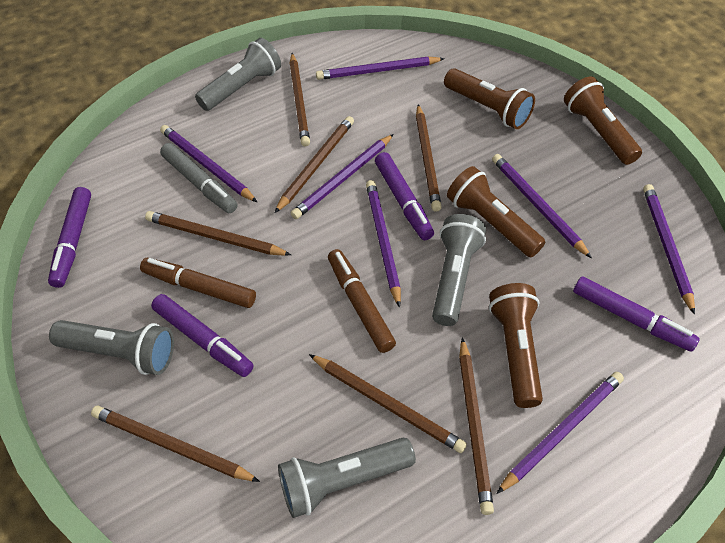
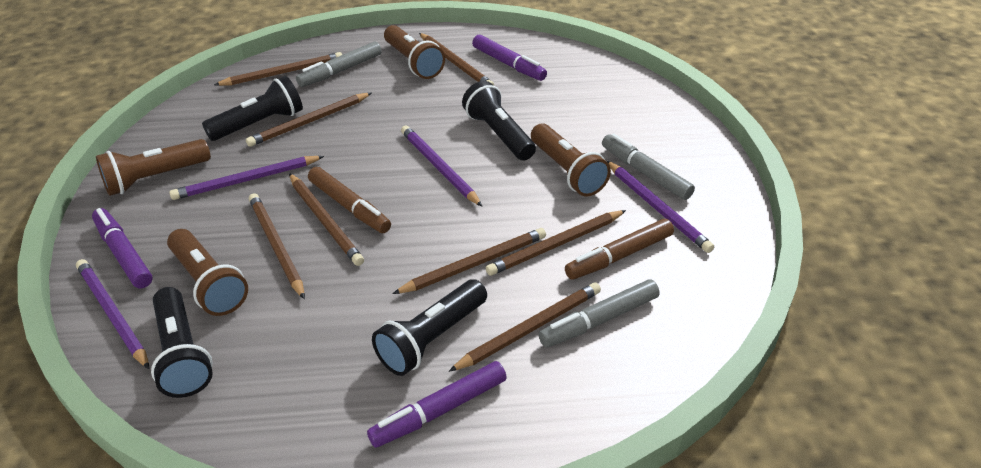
black flashlight: none = 0 -> [151,287,213,398] [202,76,303,141] [372,279,487,376] [462,81,536,160] = 4
brown pencil: [91,405,260,482] [145,211,291,256] [275,116,354,213] [290,53,310,147] [309,354,467,453] [416,104,442,212] [459,337,494,515] = 7 -> [214,52,342,86] [246,93,371,147] [249,193,305,299] [289,173,364,266] [392,228,546,294] [419,33,494,86] [449,282,601,372] [486,210,626,276] = 8
grey flashlight: [49,320,174,375] [195,38,281,111] [278,438,416,518] [432,214,486,326] = 4 -> none = 0
grey marker: [160,143,238,213] = 1 -> [296,41,382,87] [538,279,660,347] [602,134,695,200] = 3
purple marker: [48,187,91,288] [151,294,254,377] [375,152,434,240] [573,276,700,352] = 4 -> [92,208,153,288] [367,361,507,448] [472,35,547,81] = 3
purple pencil: [160,125,257,202] [291,134,394,219] [316,57,444,80] [366,180,401,308] [492,154,592,258] [496,372,624,494] [643,184,695,315] = 7 -> [76,259,149,369] [169,156,324,200] [401,125,482,206] [607,161,714,253] = 4

